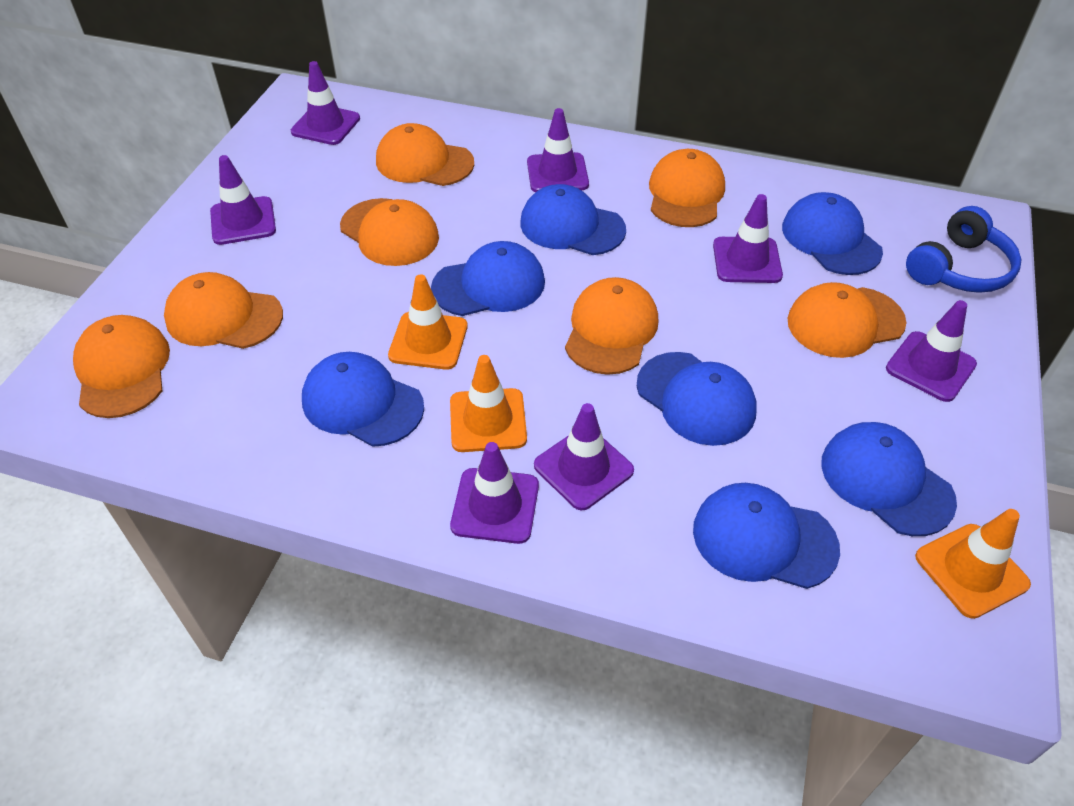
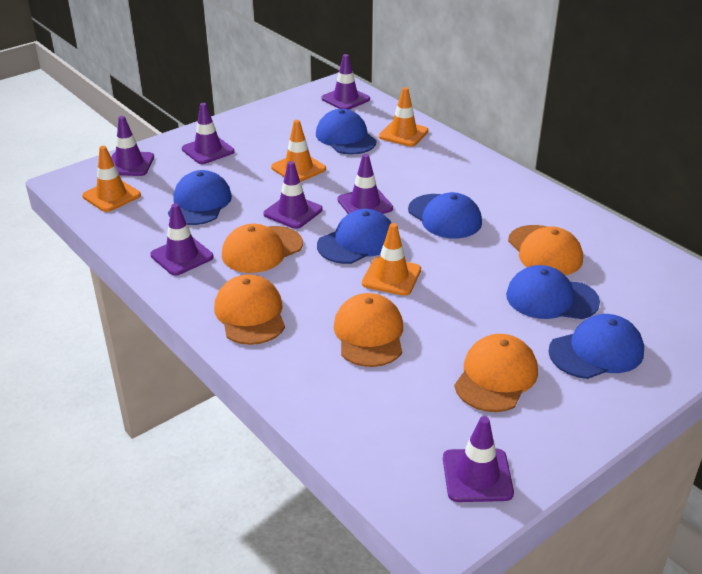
blue cap: [302,352,424,447] [431,241,545,316] [520,184,626,255] [637,352,757,446] [693,483,840,589] [782,192,883,275] [821,422,957,536] = 7 -> [168,170,232,225] [316,109,377,155] [317,209,391,264] [408,192,482,238] [506,265,600,319] [548,314,644,379] = 6
blue headphones: [906,206,1021,293] = 1 -> none = 0
orange cap: [73,315,170,418] [164,272,283,349] [340,198,439,266] [376,123,474,186] [565,277,659,375] [649,149,725,227] [787,282,906,358] = 7 -> [214,275,285,345] [222,224,303,273] [334,293,403,367] [454,334,538,412] [508,225,583,275] = 5
orange traffic cone: [388,274,468,370] [450,355,527,452] [915,509,1031,619] = 3 -> [82,146,141,212] [271,120,326,182] [362,223,421,296] [379,87,429,147] = 4

